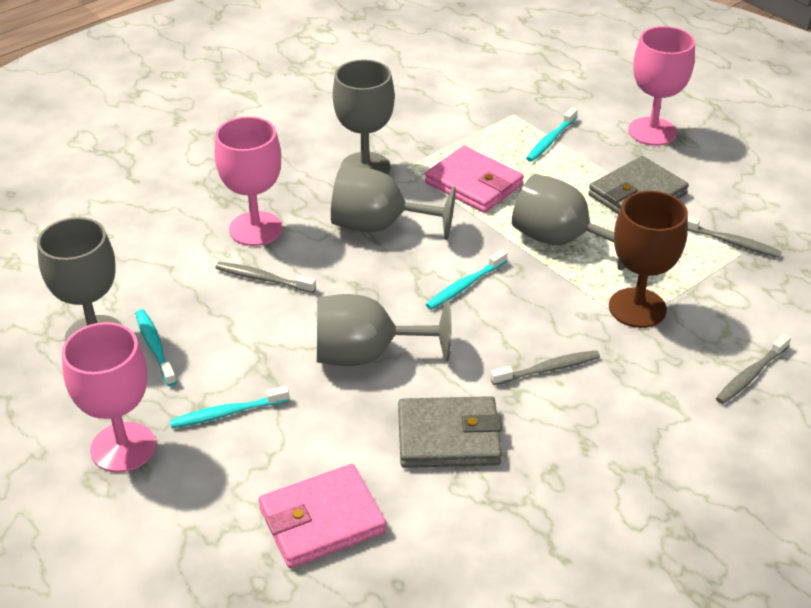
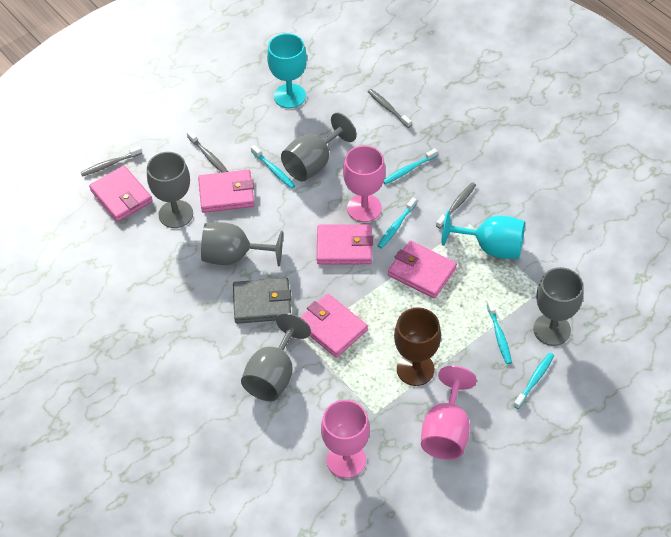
grey wallet: [398,396,502,468] [588,156,689,214] = 2 -> [233,278,292,324] = 1
pink wallet: [259,464,387,568] [425,146,524,213] = 2 -> [89,166,153,222] [198,170,255,213] [300,294,368,358] [317,224,373,265] [388,241,457,298] = 5
turquoise goblet: none = 0 -> [267,33,307,108] [442,211,525,259] = 2
turquoise toothbrush: [135,309,177,386] [170,386,289,428] [426,250,507,310] [526,108,578,162] = 4 -> [251,145,295,189] [377,197,417,249] [383,148,438,185] [487,300,512,364] [514,353,554,409] = 5

